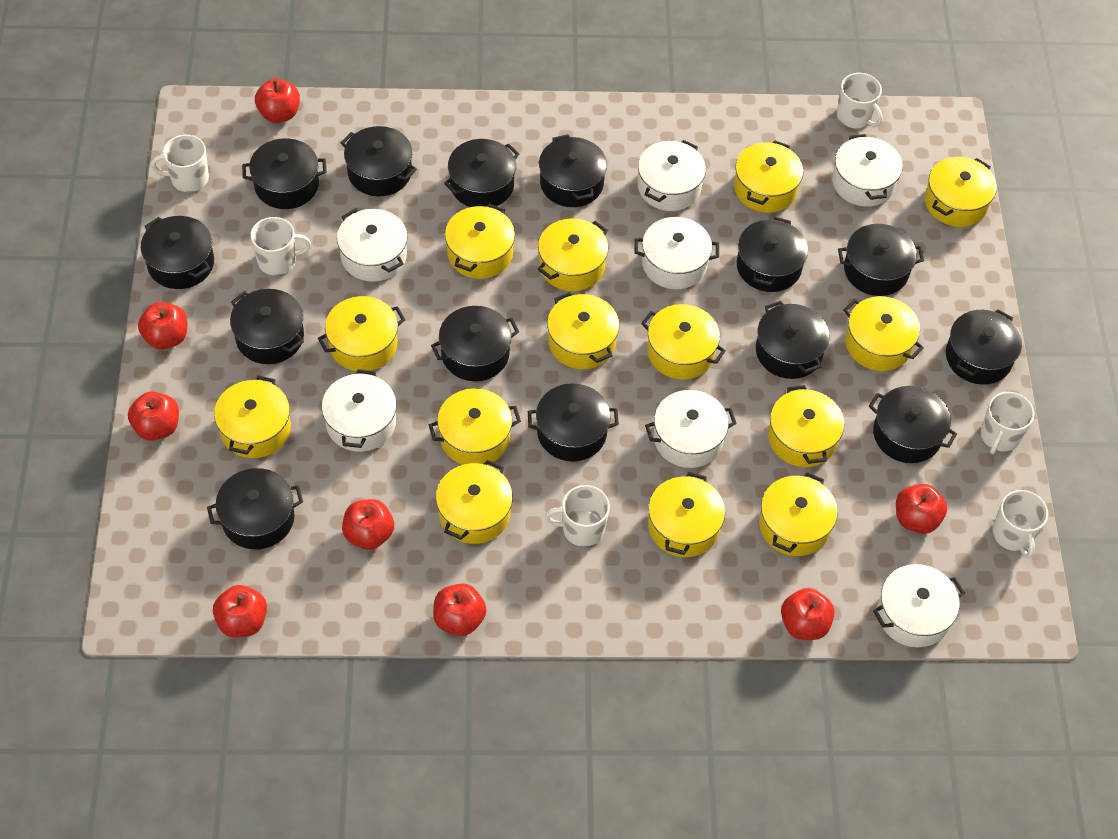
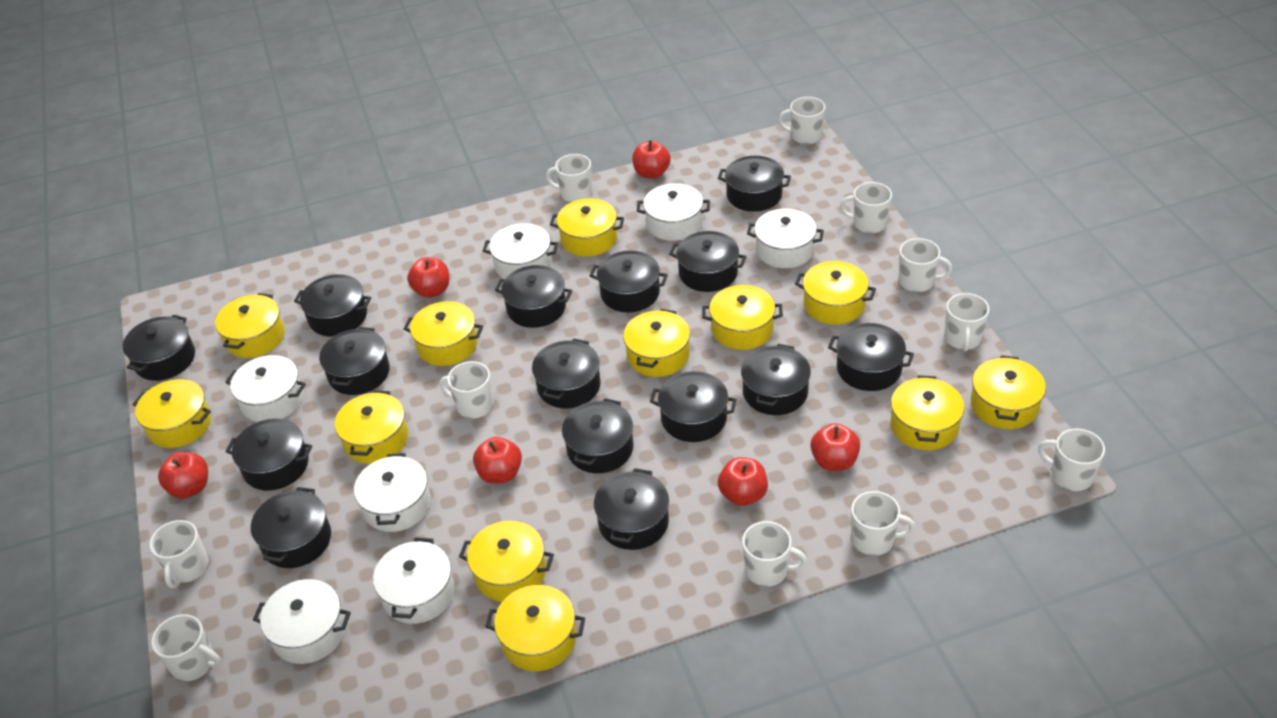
black pot: [141,216,214,289] [207,468,303,549] [230,289,304,364] [242,139,327,209] [341,126,417,196] [431,306,519,381] [444,139,519,207] [528,383,619,461] [539,134,607,207] [737,216,808,292] [756,301,829,379] [838,224,924,296] [869,386,957,463] [946,309,1022,385] = 14 -> [123,315,195,381] [225,418,312,491] [251,487,331,568] [294,274,371,337] [319,327,390,395] [495,265,572,328] [532,338,601,408] [562,398,633,473] [590,251,668,312] [594,468,669,550] [650,371,737,442] [669,231,747,292] [718,156,791,212] [741,344,811,415] [828,323,914,391] = 15
red apple: [128,392,179,441] [138,302,187,350] [213,585,267,637] [255,78,300,123] [342,499,394,550] [433,584,487,636] [781,588,834,640] [896,484,947,534] = 8 -> [158,452,208,499] [407,257,449,298] [473,437,522,484] [632,140,671,179] [718,457,768,506] [810,423,860,471] = 6
white mug: [151,135,209,192] [250,217,311,275] [545,485,610,547] [837,73,883,128] [981,392,1034,454] [992,490,1048,558] = 6 -> [150,520,209,588] [151,614,221,681] [439,361,494,419] [546,154,592,202] [742,521,807,587] [778,97,825,144] [840,182,892,233] [851,491,915,556] [899,238,952,292] [944,293,989,351] [1038,429,1105,491] = 11
yellow pot: [214,376,291,458] [318,296,405,371] [429,388,521,465] [436,460,513,544] [445,204,515,279] [538,218,608,291] [547,292,619,369] [641,304,726,380] [648,472,725,557] [734,140,803,213] [759,472,838,556] [768,385,844,467] [843,296,924,371] [925,157,997,227] = 14 -> [133,379,211,448] [215,293,285,358] [335,390,408,464] [404,301,483,366] [459,521,554,602] [485,585,585,671] [550,198,624,257] [623,309,690,377] [702,285,783,350] [795,261,876,325] [890,375,964,450] [971,355,1046,429] = 12

